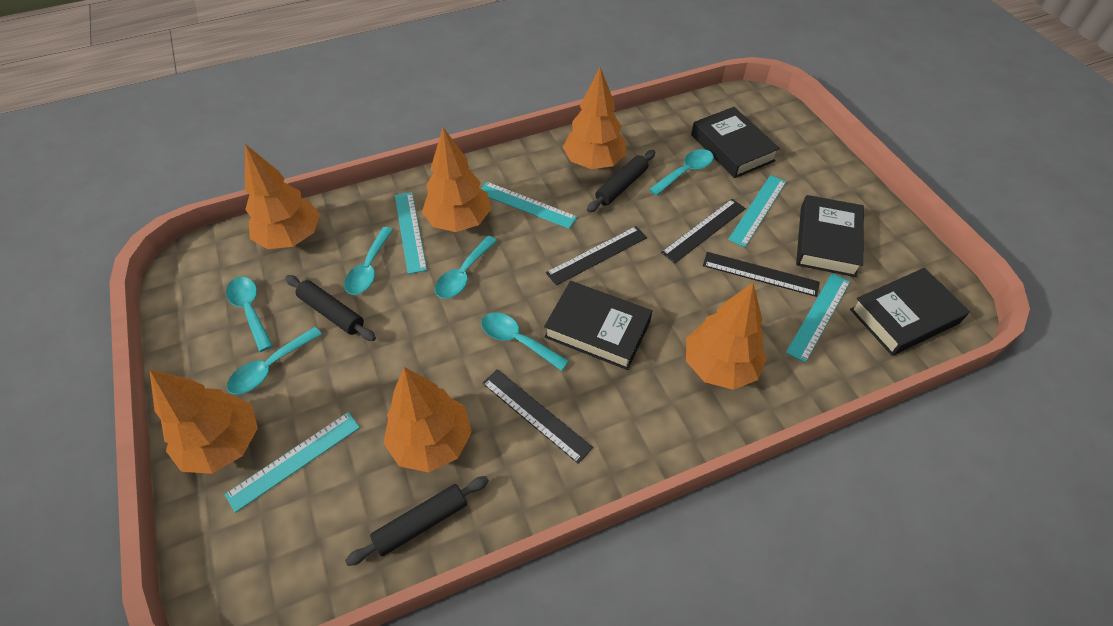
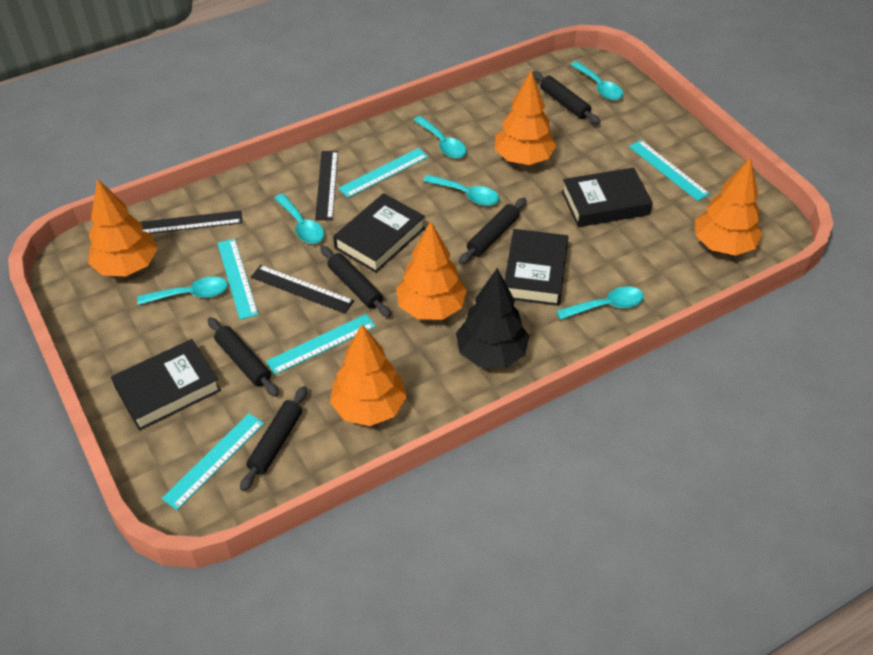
black rolling pin: [285,275,376,341] [345,476,489,566] [587,150,655,213] = 3 -> [208,317,279,397] [240,386,307,491] [320,246,391,317] [459,198,526,264] [532,71,601,124] = 5
black ruler: [482,369,593,464] [546,226,647,286] [661,199,746,263] [703,252,820,297] = 4 -> [140,210,242,234] [251,265,354,314] [315,151,338,220] = 3
black tree: none = 0 -> [456,268,529,368] = 1
orange tree: [149,369,258,474] [245,144,320,249] [383,367,472,472] [422,127,491,232] [563,67,627,169] [686,283,767,390] = 6 -> [88,179,158,276] [330,324,407,426] [396,221,467,320] [495,71,557,165] [695,157,762,256] = 5

